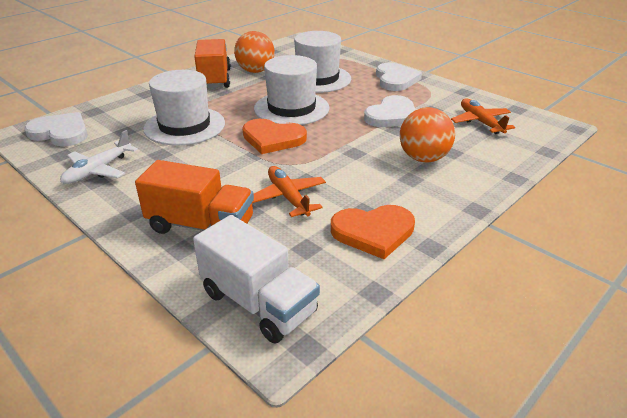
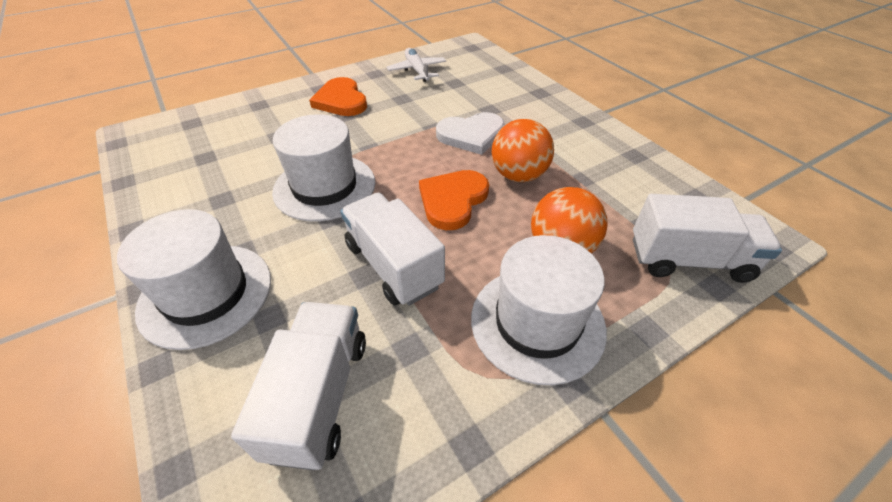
orange plane: [252,166,326,217] [451,99,515,134] = 2 -> none = 0
orange truck: [135,160,254,234] [194,39,231,88] = 2 -> none = 0
white heart: [24,112,88,146] [364,95,415,127] [376,63,422,91] = 3 -> [436,112,505,155] = 1
white truck: [193,215,320,343] = 1 -> [231,302,366,470] [340,193,445,306] [633,194,782,283] = 3

